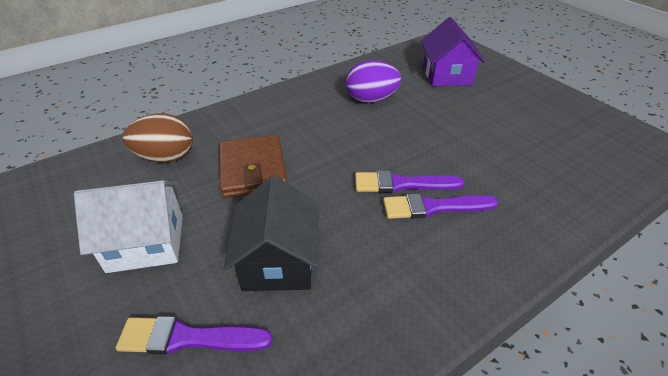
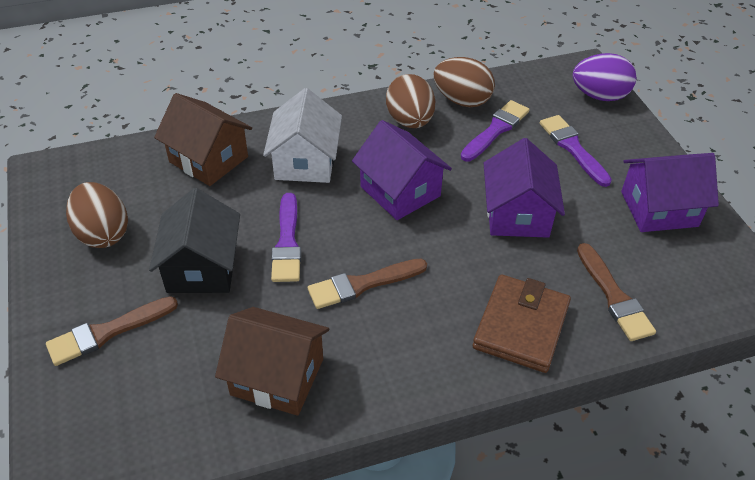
brown brush: none = 0 -> [46,296,178,366] [308,259,427,309] [577,243,656,341] = 3
brown egg: [122,113,193,163] = 1 -> [66,182,128,248] [386,74,435,128] [433,57,495,107] = 3
brown house: none = 0 -> [154,93,252,186] [215,307,329,416] = 2
purple house: [421,17,485,86] = 1 -> [352,120,452,220] [484,138,565,238] [621,153,719,232] = 3

